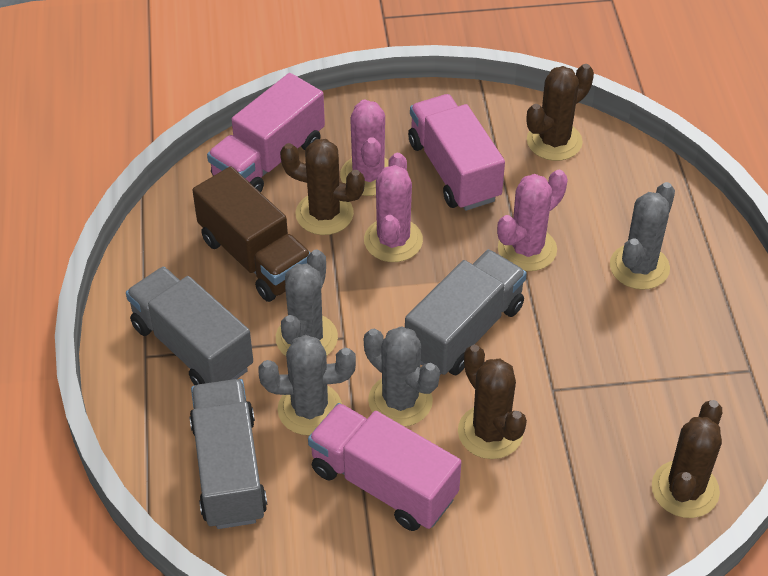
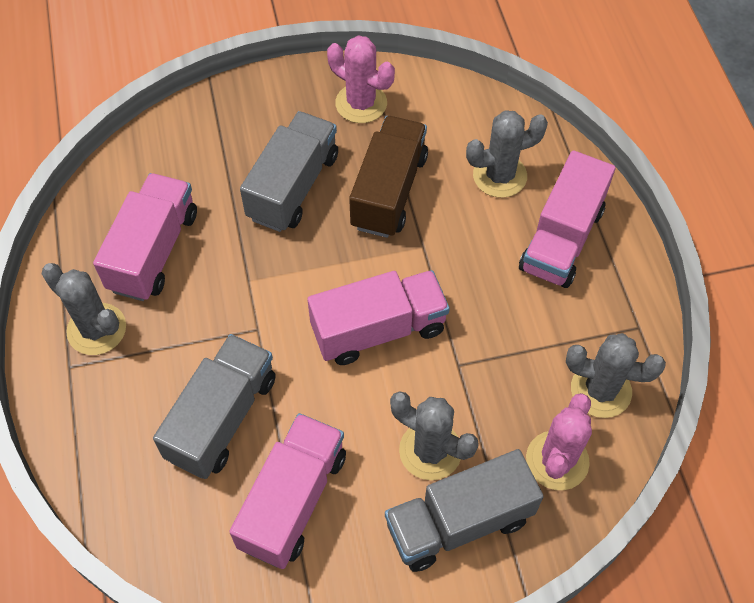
brown cactus: [280,139,365,235] [458,345,527,459] [527,64,594,161] [652,400,722,518] = 4 -> none = 0
pink cactus: [340,100,388,196] [364,153,423,262] [497,170,568,271] = 3 -> [327,35,395,123] [526,393,592,490] = 2
pink truck: [207,73,325,193] [308,403,461,531] [408,94,505,211] = 3 -> [93,173,197,301] [229,413,346,569] [307,270,450,365] [519,150,616,288] = 4

